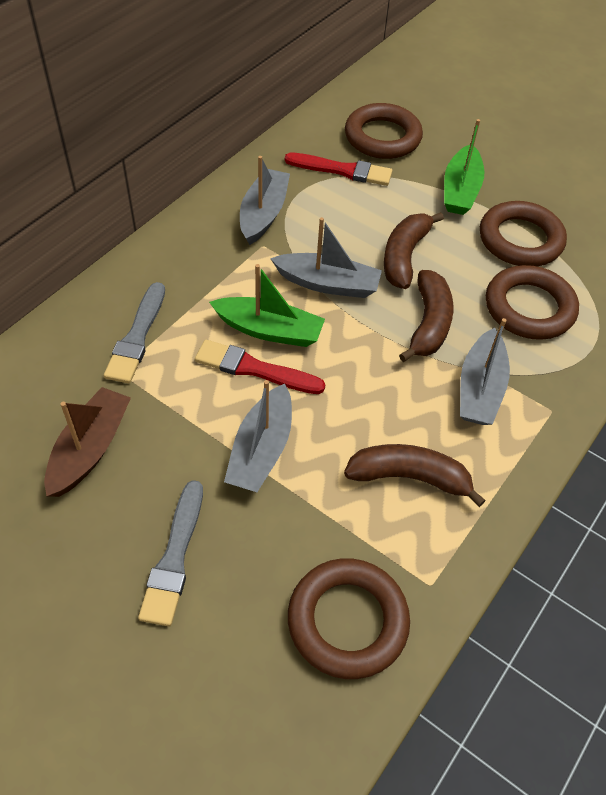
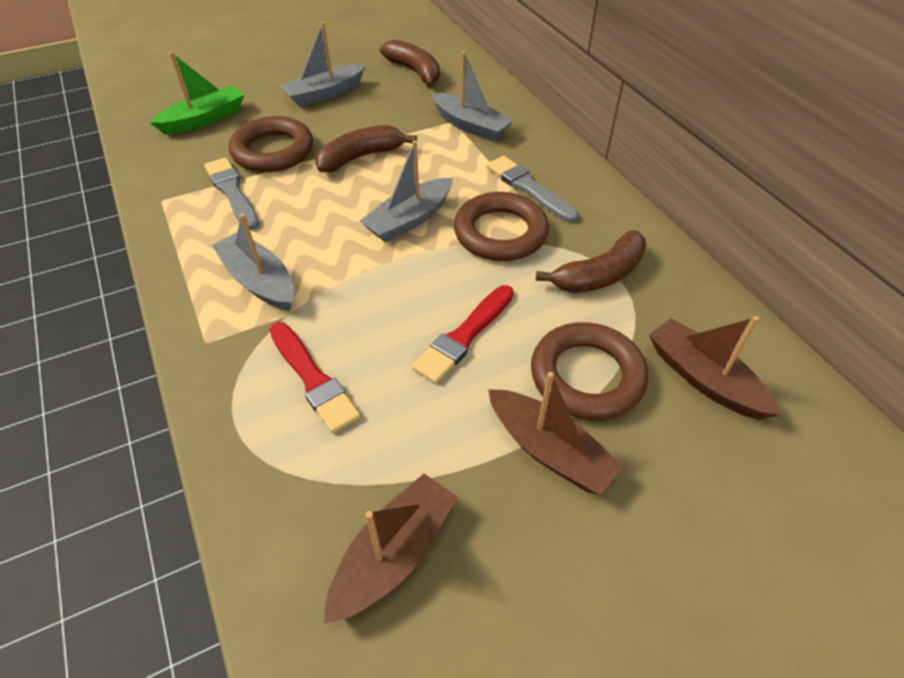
brown boat: [44,387,131,497] = 1 -> [324,474,457,624] [488,372,624,495] [649,316,781,420] = 3
brown ring: [288,558,410,679] [345,103,423,159] [480,201,567,266] [486,265,579,340] = 4 -> [229,116,313,172] [454,192,549,261] [531,322,648,420] = 3
green boat: [209,264,325,347] [444,119,484,215] = 2 -> [150,52,244,135] = 1

